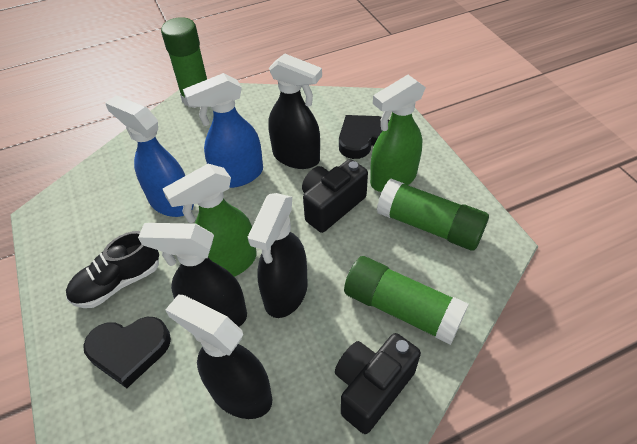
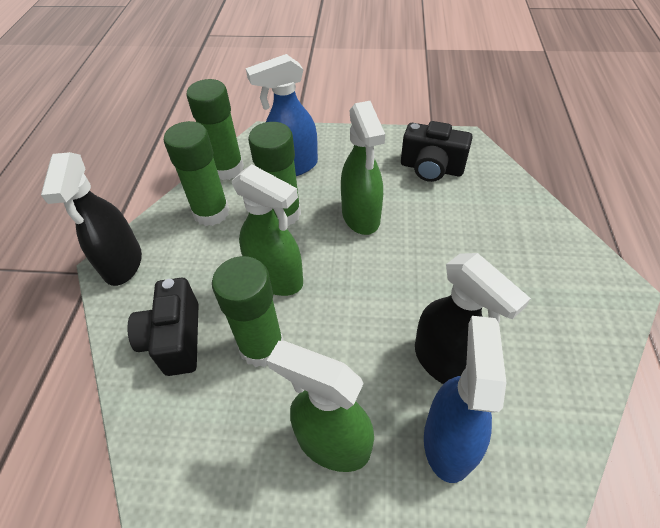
black heart: [83,317,171,388] [339,115,389,159] = 2 -> none = 0
black shoe: [66,231,159,308] = 1 -> none = 0
black spray bottle: [138,223,247,327] [165,295,272,419] [248,193,308,318] [268,53,322,169] = 4 -> [41,152,142,286] [415,253,531,384] = 2
green glue stick: [161,17,207,108] [344,256,469,345] [377,178,489,251] = 3 -> [164,121,230,226] [186,79,244,180] [212,256,284,367] [248,122,301,226] = 4
green spray bottle: [163,164,256,277] [370,75,426,192] = 2 -> [232,164,303,296] [267,341,374,472] [341,101,385,235] = 3

